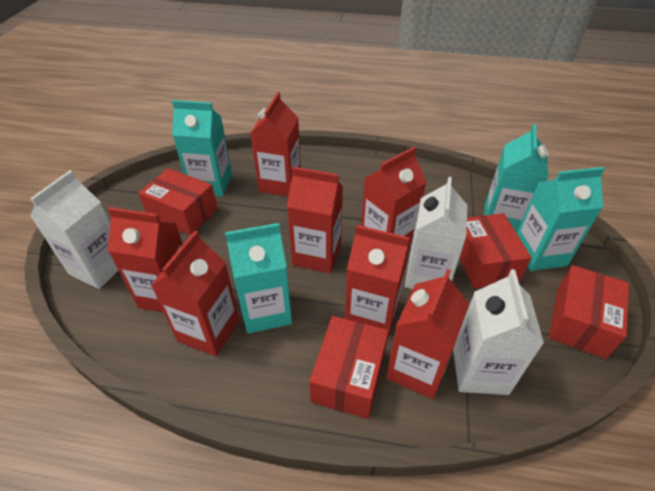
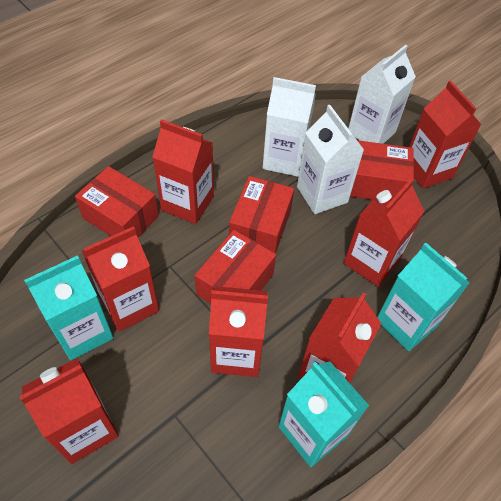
turquoise carton: [172,100,232,196] [225,223,292,334] [484,124,549,233] [517,167,605,271] = 4 -> [24,255,114,360] [279,361,369,467] [377,243,469,351] = 3

